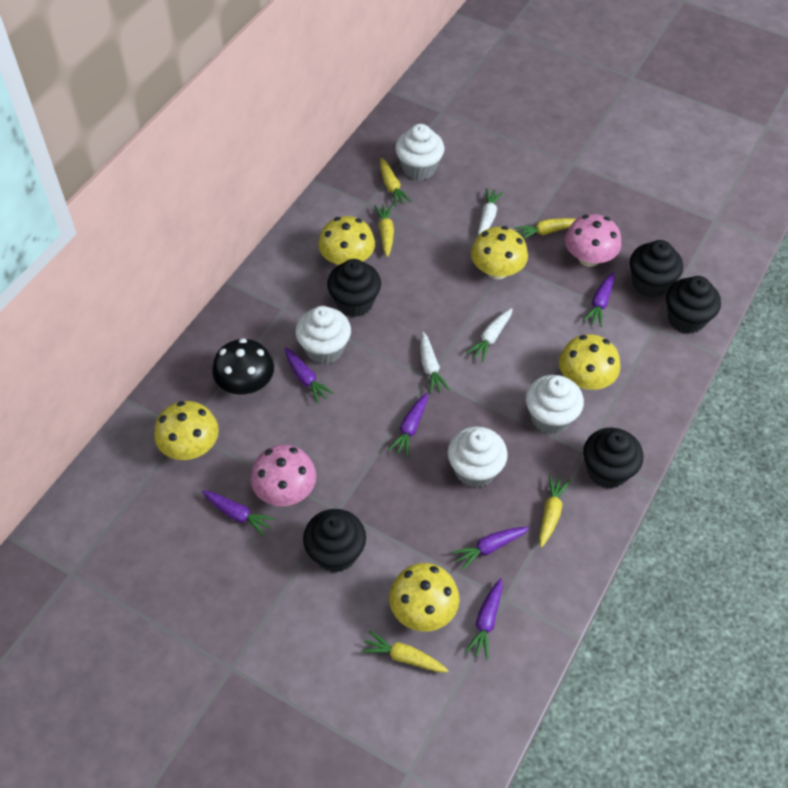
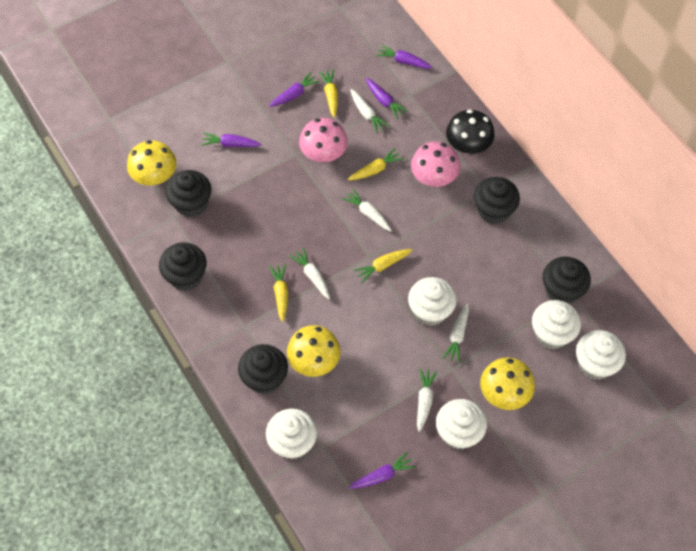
purple carrot: [202,490,276,536] [285,347,334,404] [388,393,428,457] [451,527,529,570] [465,578,503,660] [583,272,615,327] = 6 -> [201,132,262,147] [269,72,320,107] [349,452,416,489] [365,78,409,119] [376,44,432,69] = 5
white carrot: [420,332,450,394] [466,308,513,362] [478,188,503,236] = 3 -> [289,247,330,299] [342,189,392,231] [350,89,389,133] [417,368,437,432] [443,304,469,363] = 5
white cupcake: [295,306,351,364] [395,124,444,180] [448,427,508,488] [526,375,584,434] = 4 -> [266,409,317,459] [408,277,457,326] [436,399,487,450] [532,300,581,349] [576,330,626,380] = 5
yellow carrot: [361,631,449,672] [374,204,394,257] [380,158,412,207] [514,218,576,239] [539,475,570,548] = 5 -> [269,264,288,322] [319,69,338,118] [348,148,404,181] [353,249,412,283] = 4
yellow mushroom: [154,401,219,460] [318,216,375,265] [389,563,459,631] [471,226,528,280] [559,334,620,390] = 5 -> [127,140,176,185] [287,325,341,377] [480,357,535,410] = 3

